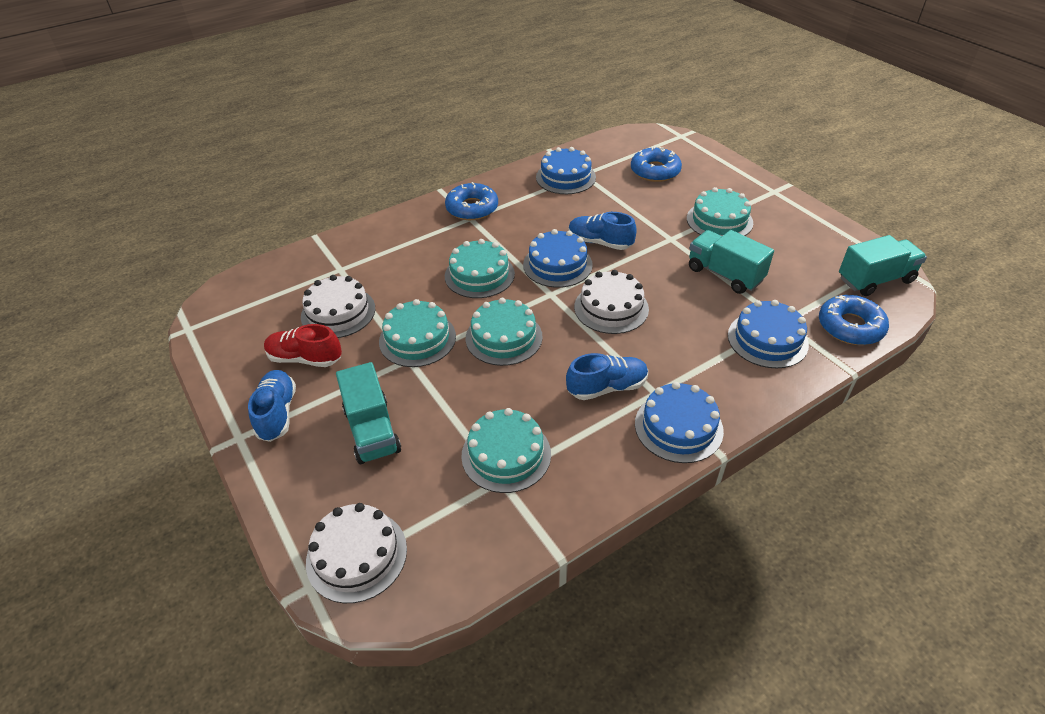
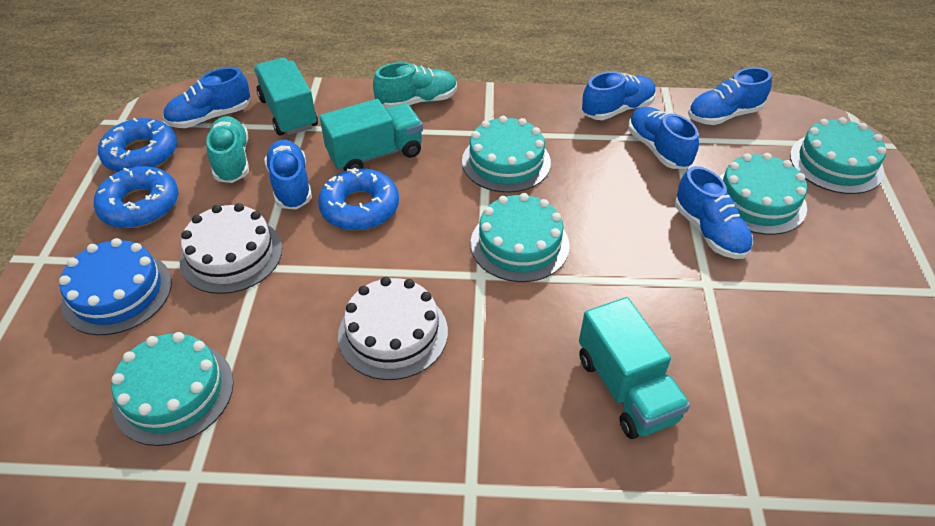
blue cake: [523,229,593,288] [536,147,596,194] [635,382,724,463] [728,300,809,368] = 4 -> [59,238,172,335] = 1
blue shoe: [248,370,296,442] [566,353,648,400] [568,212,637,250] = 3 -> [163,67,250,128] [264,140,312,209] [582,71,656,120] [628,107,699,169] [675,166,753,259] [688,67,772,125] = 6
red shoe: [264,324,342,367] = 1 -> none = 0
turquoise shoe: none = 0 -> [206,116,249,183] [373,62,457,108] = 2
white cake: [301,275,375,338] [306,503,407,603] [574,270,649,334] = 3 -> [180,203,282,294] [338,277,448,380] = 2

